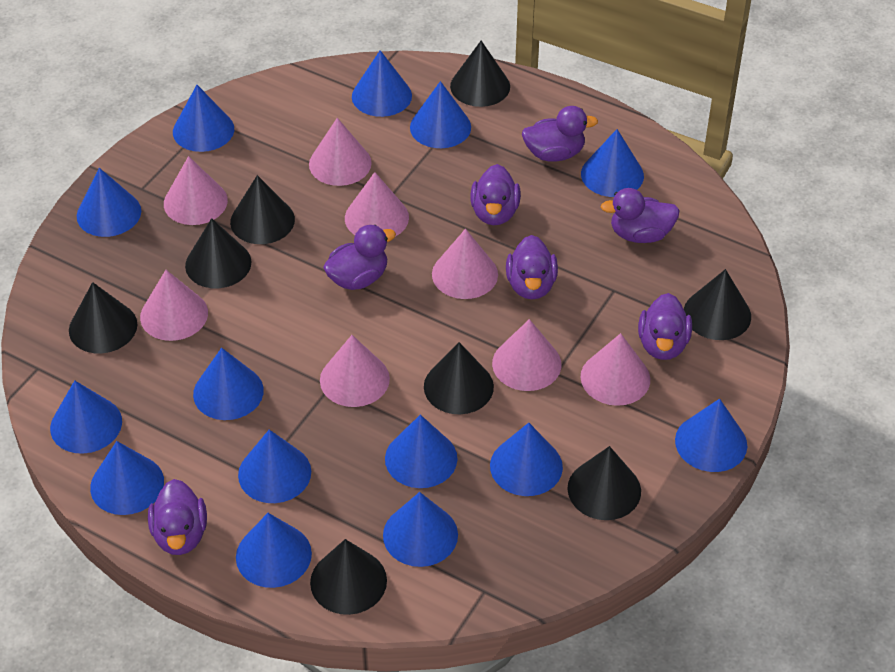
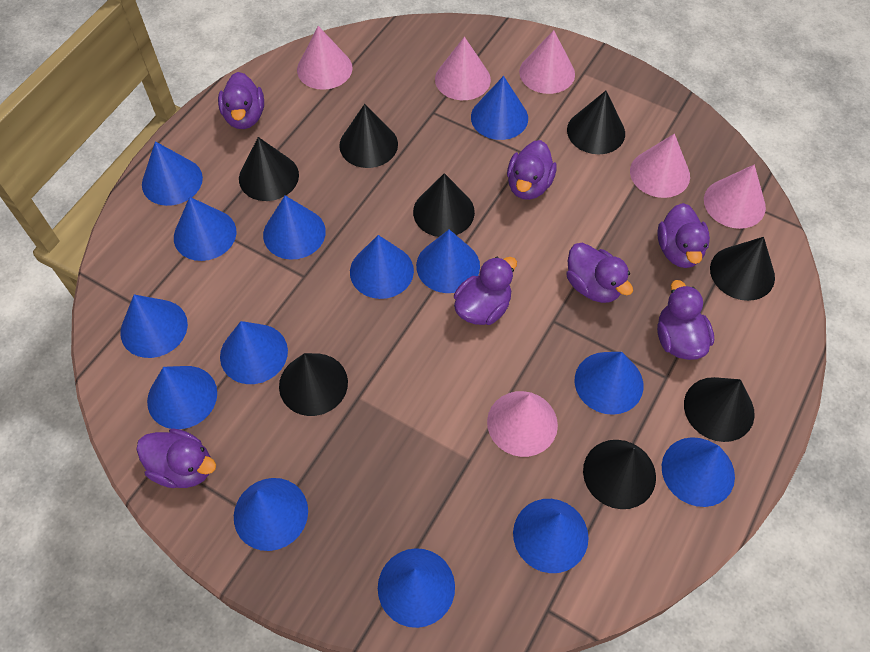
pink cone: [140,270,208,341] [164,156,228,225] [309,118,372,186] [320,335,390,407] [345,172,409,237] [432,229,498,299] [492,319,561,391] [581,333,650,406] = 8 -> [297,26,353,90] [435,37,491,100] [487,391,558,457] [519,30,575,94] [630,134,690,198] [704,164,766,229] = 6

